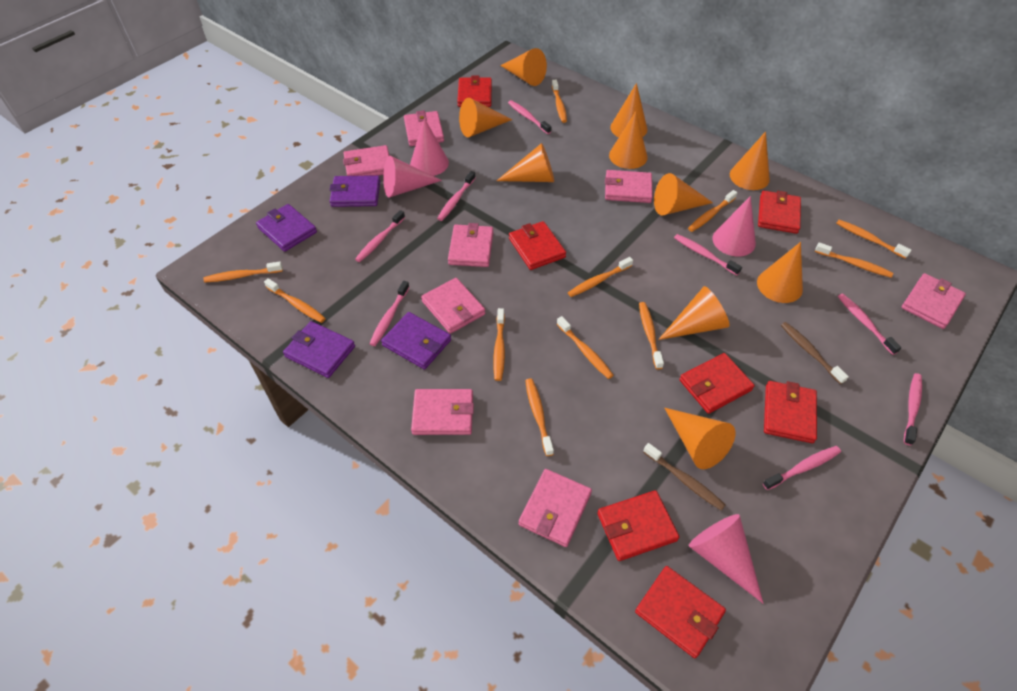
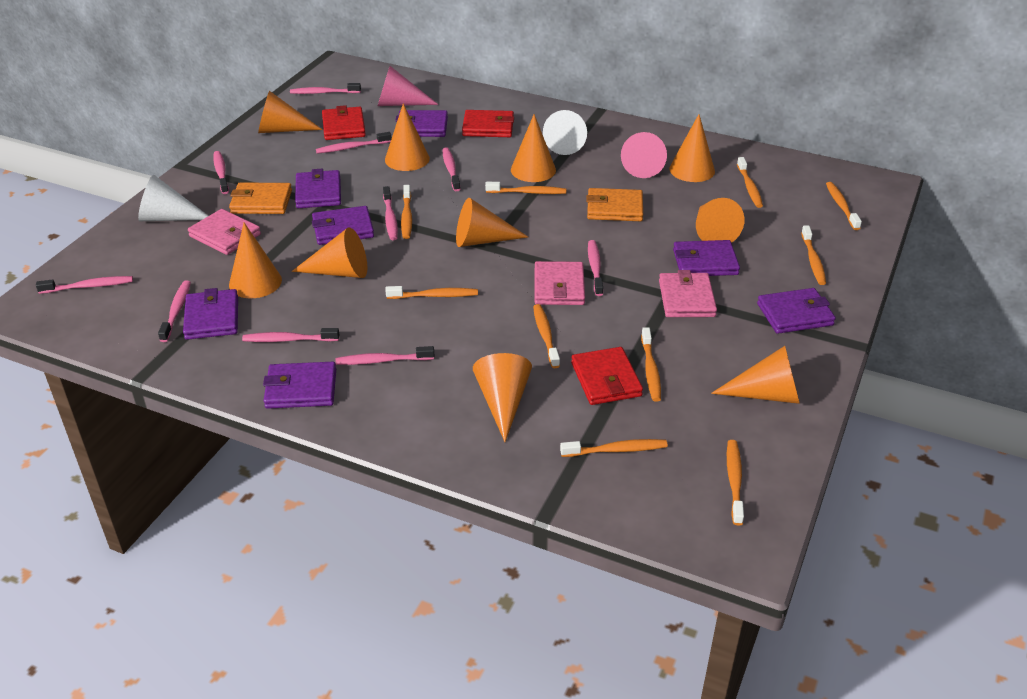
brown toothbrush: [643,443,725,511] [781,322,849,384] = 2 -> none = 0
orange toothbrush: [203,262,283,283] [264,278,326,323] [493,308,505,381] [525,378,554,456] [552,80,567,123] [557,316,614,379] [568,257,633,297] [639,302,664,369] [688,190,738,232] [815,242,893,278] [836,219,912,259] = 11 -> [385,286,478,299] [401,185,412,239] [485,182,566,194] [533,304,560,368] [560,439,668,457] [641,327,661,402] [727,440,744,526] [737,157,763,208] [801,225,826,285] [826,182,862,230] = 10
orange wallet: none = 0 -> [229,182,292,214] [586,188,643,221] = 2
pink cone: [383,156,442,198] [410,118,449,176] [689,514,763,603] [713,196,756,256] = 4 -> [378,66,439,106] [621,132,667,178] = 2
pink toothbrush: [355,210,405,262] [370,281,410,346] [437,171,475,221] [508,100,552,134] [674,234,742,275] [763,446,841,490] [838,294,902,355] [904,373,922,446] = 8 -> [36,276,133,294] [158,281,191,342] [213,151,229,194] [242,328,339,342] [290,83,361,94] [316,132,392,154] [335,346,435,365] [383,186,398,240] [442,147,460,191] [588,240,603,296] = 10
pink wallet: [343,145,390,176] [404,110,444,146] [411,389,474,435] [421,278,485,334] [448,223,493,267] [519,469,592,547] [605,170,653,203] [902,273,966,329] = 8 -> [188,209,261,255] [535,261,585,305] [659,270,717,317] = 3
purple wallet: [256,204,317,252] [283,321,355,378] [329,175,380,207] [381,312,451,369] = 4 -> [183,288,238,340] [263,362,336,409] [295,169,341,208] [312,206,374,245] [395,110,448,137] [673,240,740,276] [757,288,836,334] = 7
red wallet: [457,76,492,107] [509,221,566,270] [597,490,679,561] [635,566,726,658] [679,353,755,414] [758,191,801,234] [764,381,817,443] = 7 -> [322,105,366,140] [462,110,514,137] [571,347,643,405] = 3
white cone: none = 0 -> [138,175,208,221] [543,110,587,155] = 2

